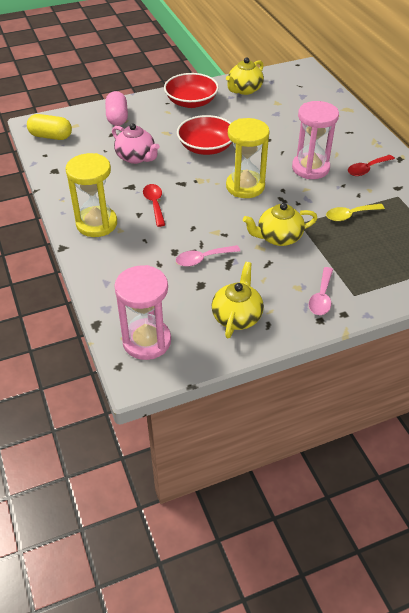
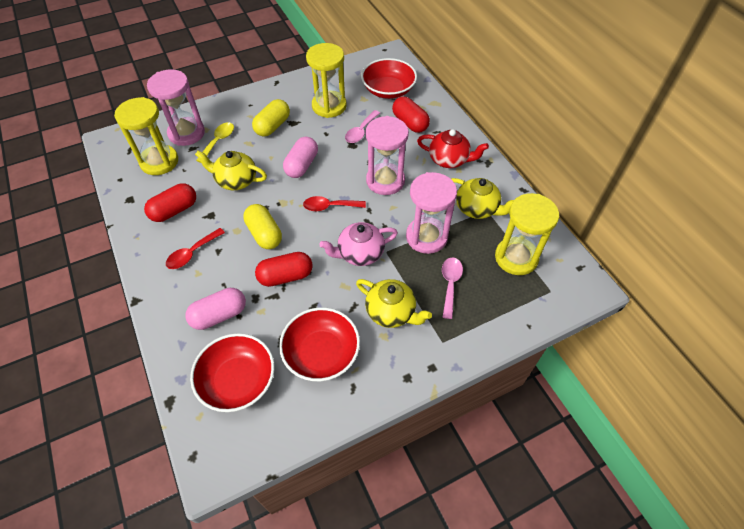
pink capsule: [105,91,128,126] = 1 -> [185,288,246,330] [283,137,318,178] = 2
pink hourglass: [114,265,171,360] [292,101,339,179] = 2 -> [147,69,205,146] [366,116,409,195] [406,172,457,254] = 3
red bowl: [164,73,219,108] [177,115,232,155] = 2 -> [190,333,275,412] [279,307,360,382] [361,58,417,99] = 3
red capsule: none = 0 -> [144,183,196,222] [255,252,313,287] [392,96,430,133] = 3
red teapot: none = 0 -> [417,129,489,168] = 1
yellow capsule: [27,114,72,140] = 1 -> [243,204,282,249] [252,99,290,137] = 2
yellow hourglass: [65,153,117,237] [226,118,270,198] = 2 -> [114,97,178,175] [306,43,347,118] [495,193,559,275] = 3

